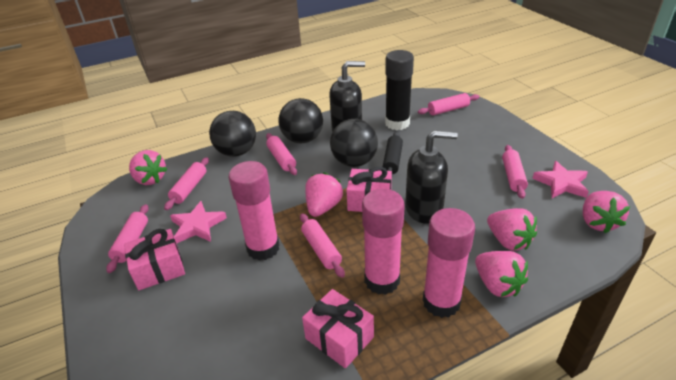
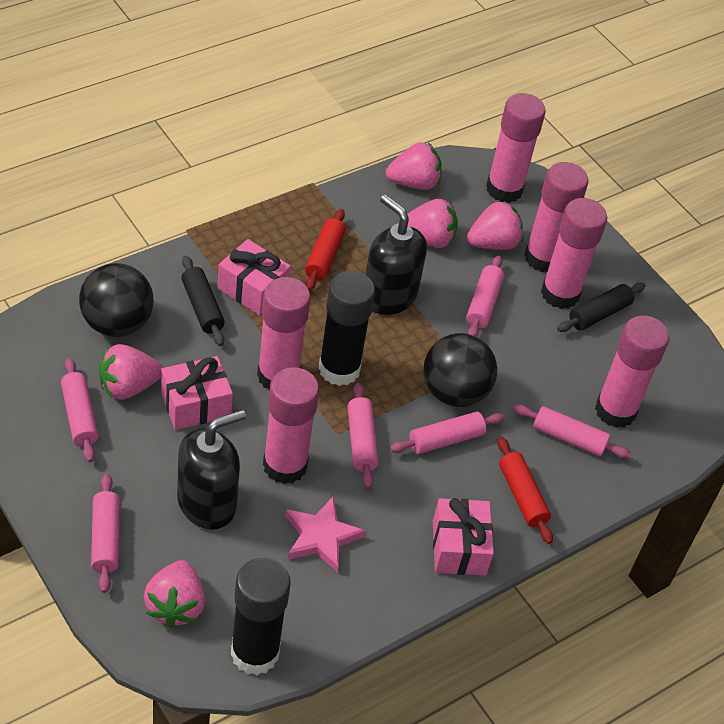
black ball: [209,111,256,157] [278,98,323,143] [330,119,378,167] = 3 -> [79,263,154,337] [423,333,497,407] = 2
black glue stick: [385,50,414,130] = 1 -> [231,558,291,675] [319,271,375,386] = 2
black rolling pin: [383,131,403,177] = 1 -> [181,256,225,346] [557,283,645,332] = 2
pink glue stick: [229,161,280,261] [362,189,405,295] [423,208,475,318] = 3 -> [257,277,311,391] [263,367,319,484] [486,93,546,203] [524,162,588,272] [541,198,607,309] [595,315,669,428] = 6
pink star: [170,201,227,244] [532,161,589,198] = 2 -> [285,497,366,573] = 1
red rolling pin: none = 0 -> [305,209,346,291] [498,437,553,544] = 2

